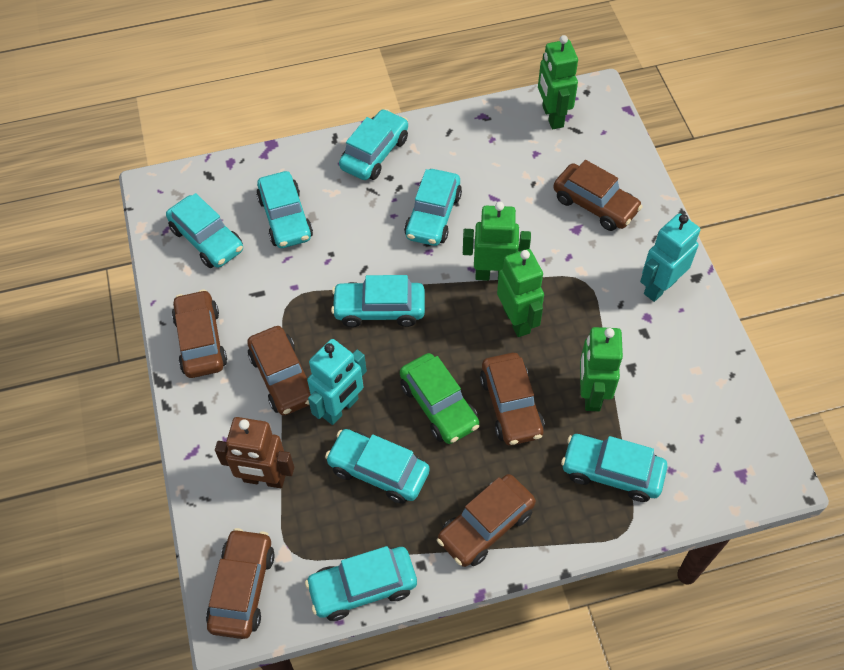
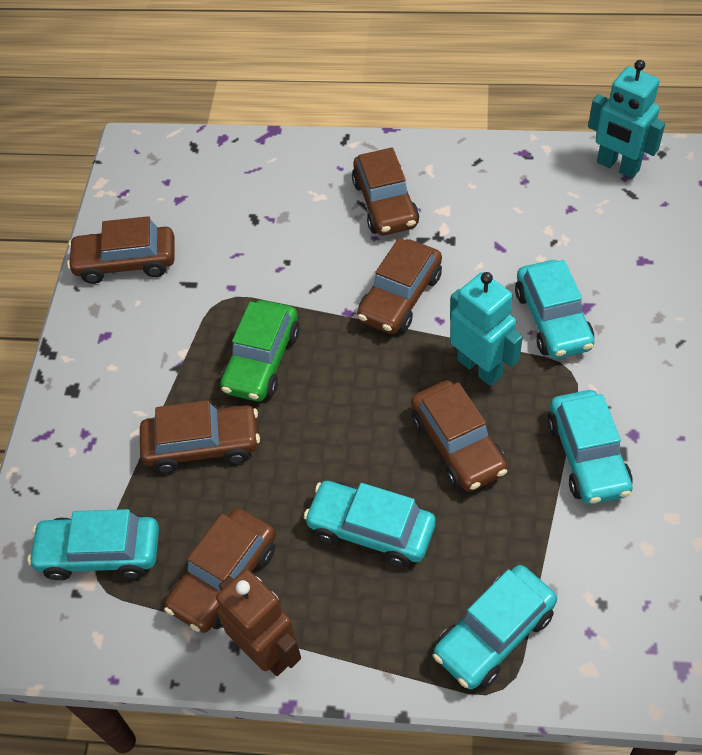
green robot: [463,202,531,281] [497,249,544,337] [538,35,578,129] [580,327,623,411] = 4 -> none = 0
turquoise car: [166,193,243,268] [256,171,313,248] [305,546,417,621] [325,429,430,504] [331,275,425,327] [339,109,408,180] [404,169,462,246] [561,434,667,502] = 8 -> [28,509,159,580] [304,481,436,567] [433,565,557,689] [515,260,594,359] [547,390,633,505] = 5

